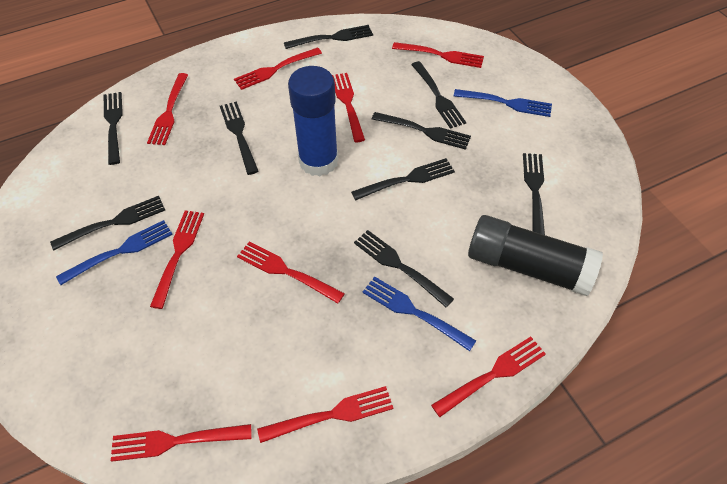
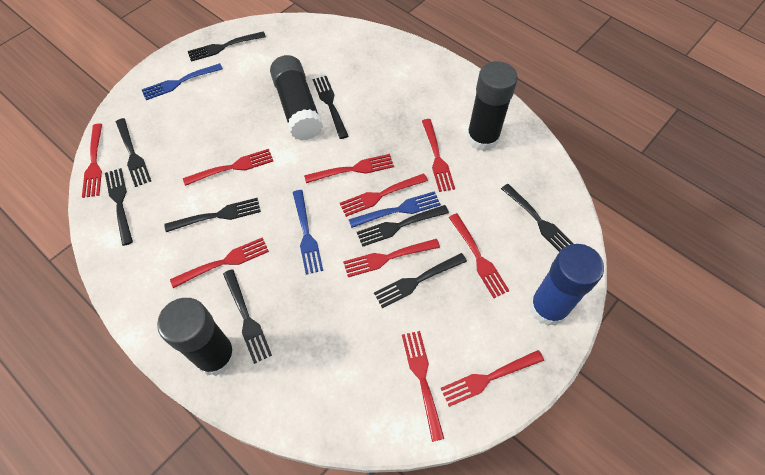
black glue stick: [468,215,603,296] = 1 -> [157,298,236,376] [270,55,323,141] [466,61,518,151] = 3
red fork: [111,424,252,462] [147,73,188,145] [150,210,204,309] [234,47,322,90] [237,242,345,303] [257,386,393,443] [332,73,365,142] [392,42,484,68] [431,337,546,417] = 9 -> [82,124,102,198] [170,237,269,288] [183,149,273,186] [304,154,394,183] [340,173,428,217] [343,239,440,277] [402,331,444,442] [422,119,455,192] [441,350,544,407] [449,213,510,298] = 10

